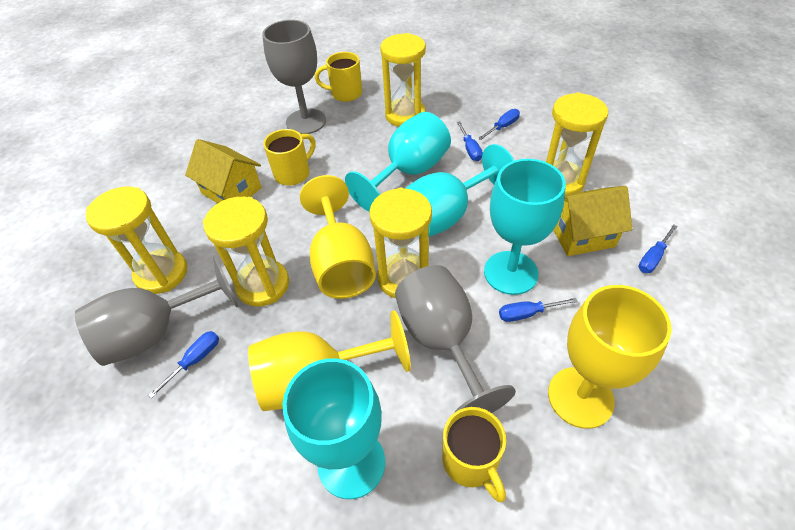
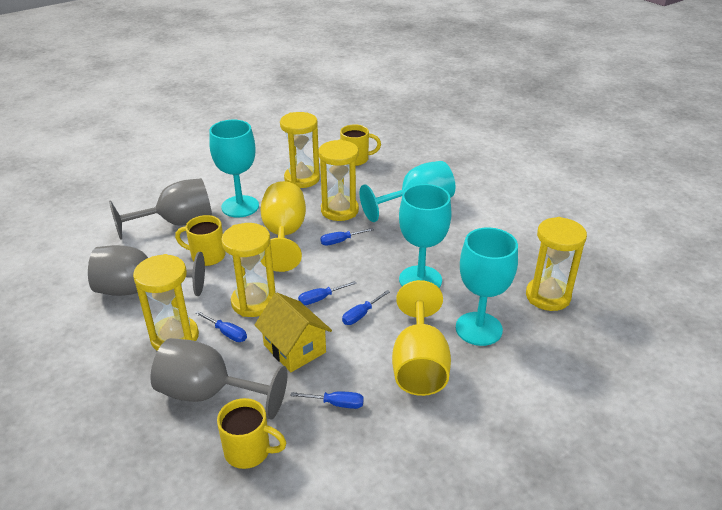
yellow goblet: [248,310,411,411] [300,175,376,299] [548,285,672,429] = 3 -> [260,181,306,272] [392,280,451,396] = 2
yellow house: [185,139,262,203] [553,186,633,256] = 2 -> [255,292,332,372] = 1

